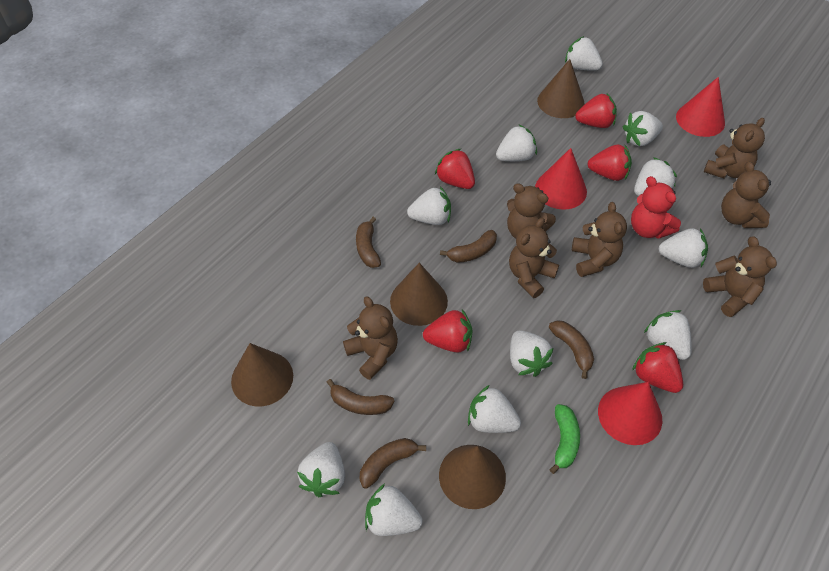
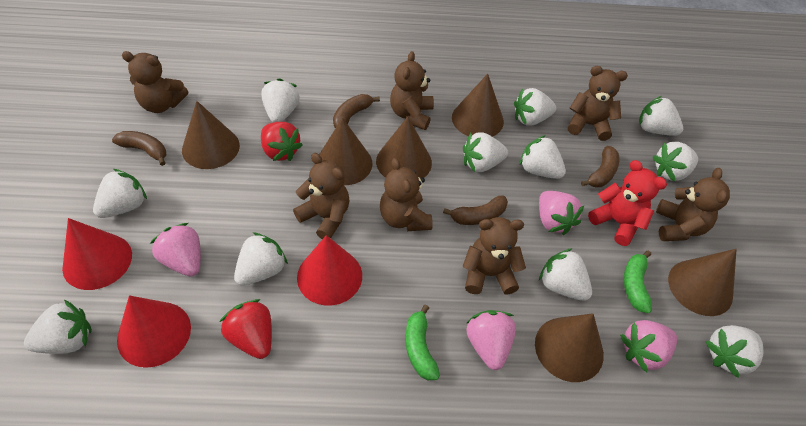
brown banana: [327,379,395,415] [356,217,381,268] [359,438,426,489] [440,230,497,263] [549,320,594,379] = 5 -> [112,131,166,166] [333,94,380,128] [443,196,508,225] [581,146,619,187] = 4
brown cone: [231,343,293,406] [390,263,448,326] [439,445,506,509] [537,59,585,118] = 4 -> [182,101,240,169] [319,118,372,185] [376,117,432,178] [452,74,504,136] [535,313,604,382] [668,249,737,316] = 6
green banana: [549,404,580,474] = 1 -> [405,305,440,380] [624,250,652,313] = 2
pink strawberry: none = 0 -> [150,223,201,277] [466,310,516,370] [539,191,584,235] [620,320,677,373] = 4
red strawberry: [423,309,473,353] [435,149,475,189] [575,94,617,128] [587,145,632,181] [632,342,683,393] = 5 -> [220,299,272,359] [261,122,303,161] = 2

